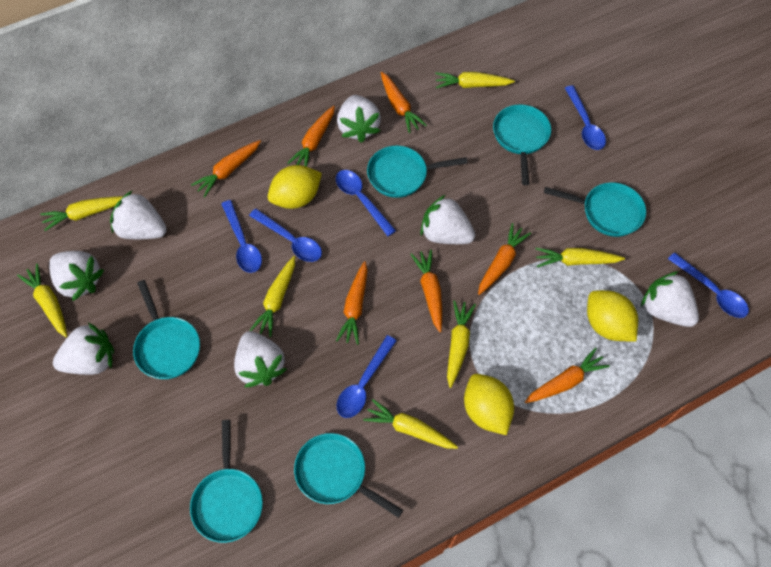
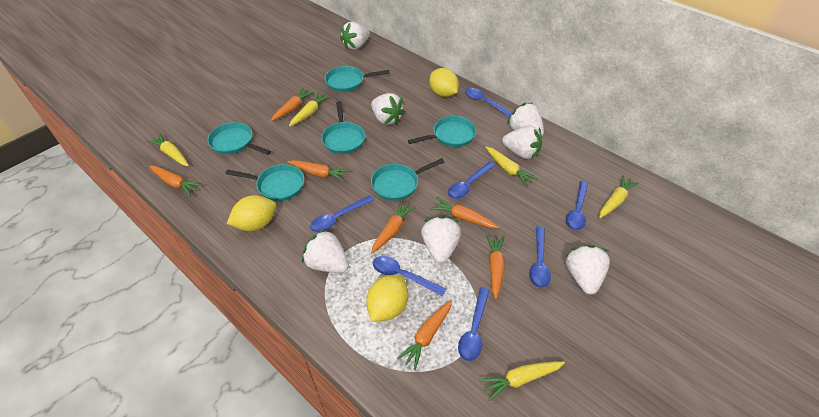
blue spoon: [221,200,262,273] [249,209,322,262] [336,170,396,236] [337,335,397,418] [565,85,606,150] [668,252,749,318] = 6 -> [310,195,374,232] [373,256,446,296] [448,162,495,199] [458,287,490,361] [465,88,512,117] [529,226,551,288] [566,181,588,231] = 7
yellow carrot: [17,264,68,337] [40,196,124,231] [250,256,295,337] [363,399,458,449] [435,72,515,88] [447,300,476,388] [535,248,625,267] = 7 -> [146,133,189,166] [289,92,330,127] [480,361,565,401] [485,147,538,186] [599,175,639,218] = 5

